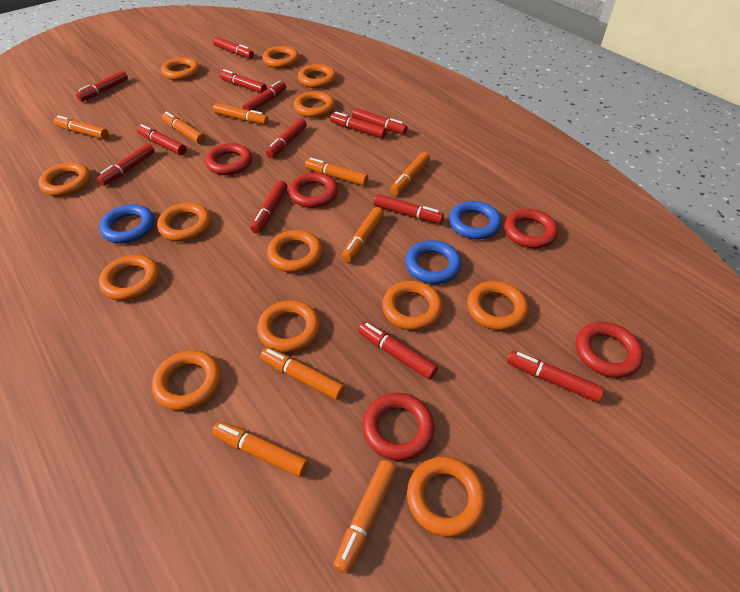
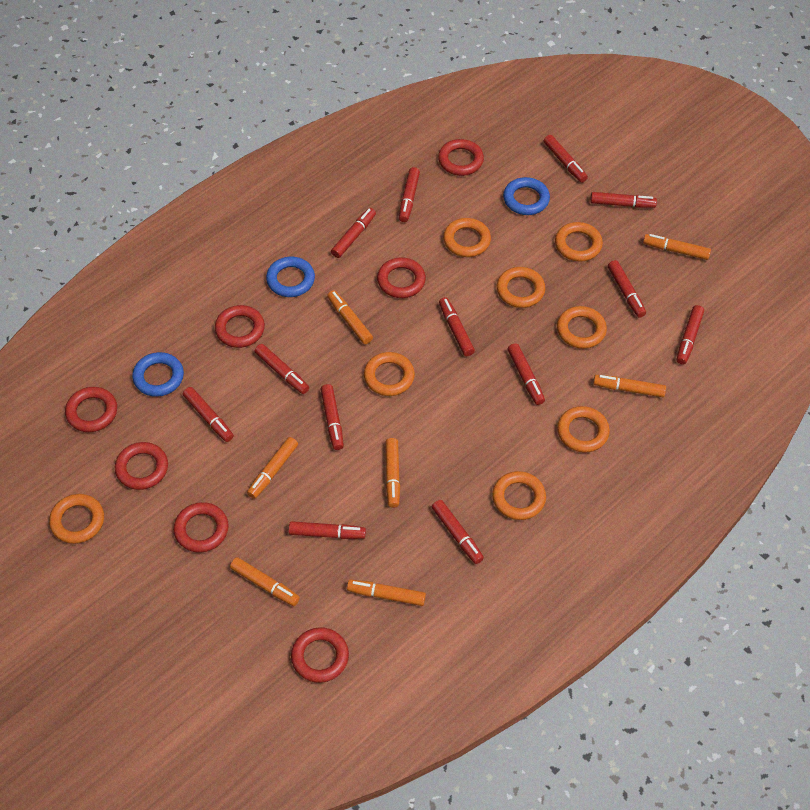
orange marker: [54,115,109,139] [162,112,205,144] [212,421,308,477] [213,103,269,125] [260,347,345,400] [305,158,368,186] [333,460,397,574] [341,207,384,263] [390,152,430,196] = 9 -> [230,557,300,606] [247,437,298,499] [327,290,373,344] [347,579,426,606] [385,438,400,508] [593,375,666,397] [643,234,711,260] = 7
orange ring: [39,162,91,197] [99,255,160,301] [152,350,221,411] [157,203,211,241] [161,57,200,81] [257,300,320,353] [262,46,299,68] [267,230,322,273] [294,91,335,118] [298,64,336,88] [382,281,443,330] [407,457,486,537] [467,281,528,331] = 13 -> [49,494,104,544] [364,352,415,396] [443,218,491,257] [492,471,546,520] [497,267,545,308] [555,222,603,261] [557,306,607,349] [557,406,610,453] = 8
red ring: [205,143,252,175] [289,173,338,208] [363,393,435,461] [504,209,558,248] [576,322,644,378] = 5 -> [65,387,117,432] [115,442,168,490] [173,502,229,553] [215,305,265,348] [291,627,349,683] [377,257,426,298] [438,139,484,176] = 7

